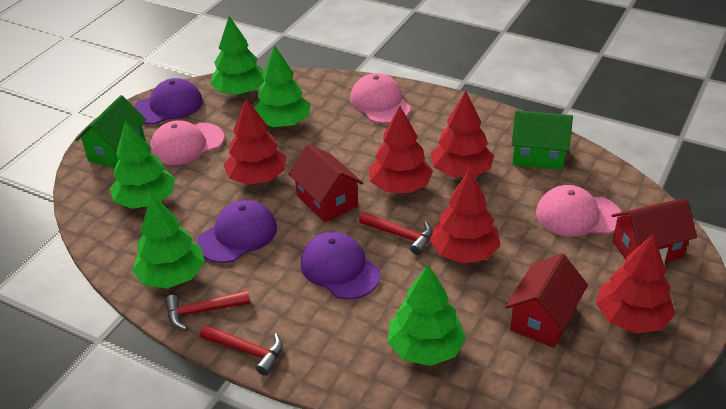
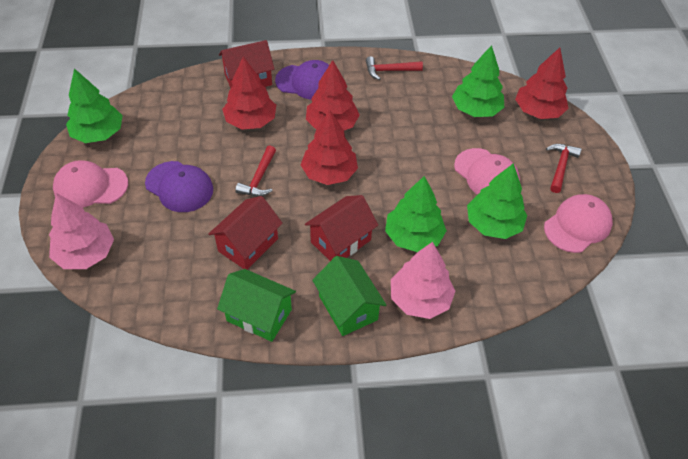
green tree: [110,121,175,209] [132,194,205,289] [210,16,264,95] [254,45,311,127] [388,265,466,366] = 5 -> [66,68,123,143] [385,176,447,252] [452,45,504,117] [467,163,527,239] = 4
pink tree: none = 0 -> [49,193,114,269] [391,242,455,319] = 2
purple cap: [134,78,203,124] [197,200,277,263] [301,232,381,300] = 3 -> [145,161,213,212] [275,60,329,100] = 2
red tree: [223,98,286,185] [369,106,433,193] [430,91,494,177] [430,169,501,264] [596,234,675,333] = 5 -> [222,56,276,130] [301,110,358,185] [306,60,360,130] [515,47,568,119] = 4

